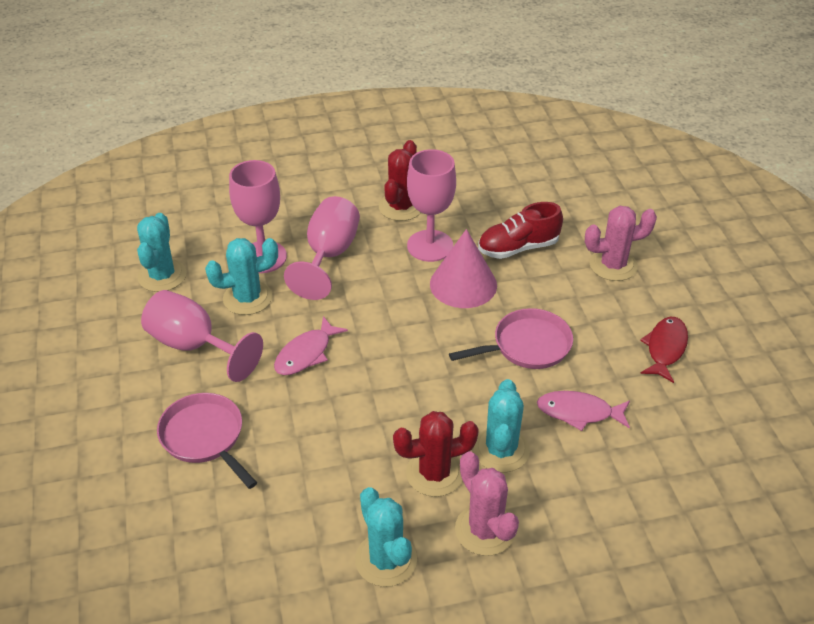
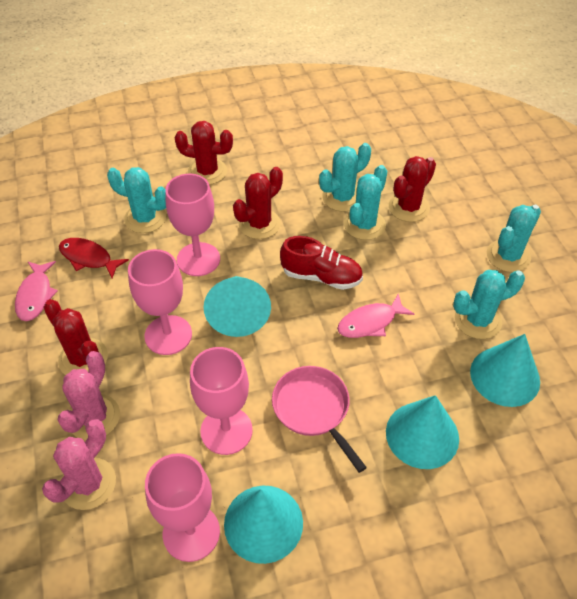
pink cone: [430,229,497,308] = 1 -> none = 0
pink pan: [157,393,257,489] [449,308,573,369] = 2 -> [272,366,367,473] = 1
red cactus: [379,140,421,221] [393,411,479,497] = 2 -> [43,299,108,375] [174,121,233,185] [233,167,283,239] [389,156,436,222] = 4
turquoise cactus: [137,213,186,292] [205,238,278,315] [355,487,417,587] [473,379,530,472] = 4 -> [107,167,166,233] [319,143,371,212] [344,165,387,240] [453,270,525,339] [487,205,541,272] = 5
turquoise cone: none = 0 -> [204,276,271,337] [224,486,303,564] [386,395,459,469] [470,334,540,407] = 4

